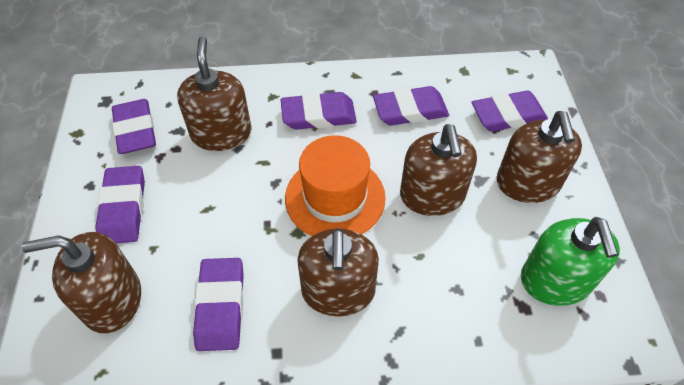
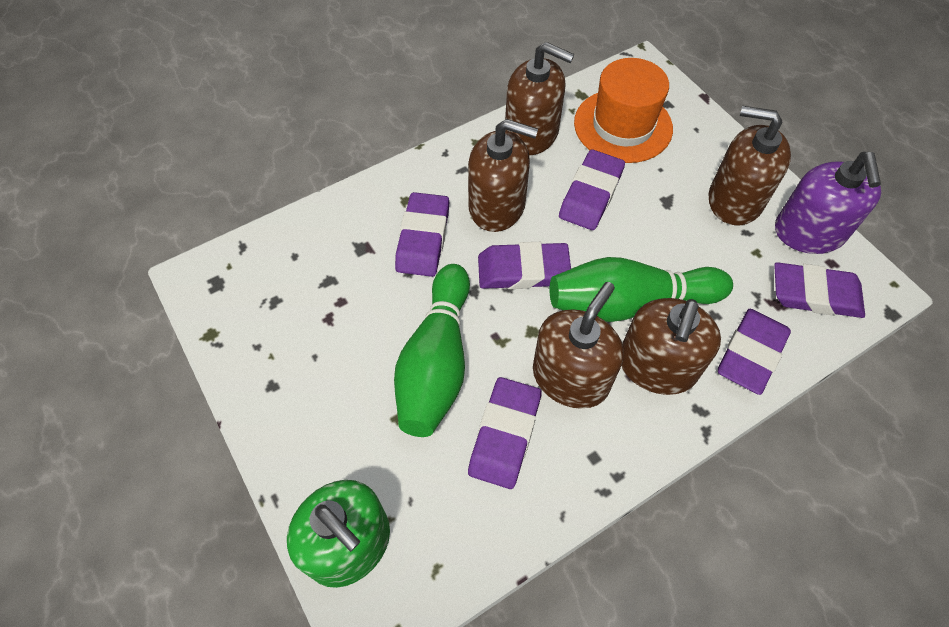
green bowling pin: none = 0 -> [394,264,470,437] [550,257,733,322] = 2
purple soap dispenser: none = 0 -> [775,152,881,254] = 1

